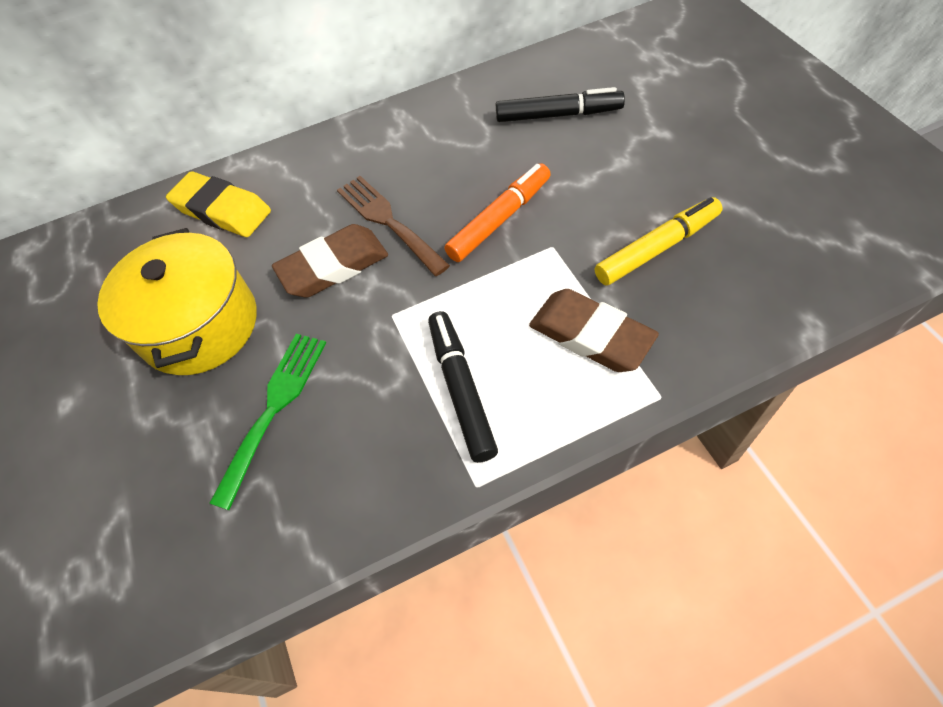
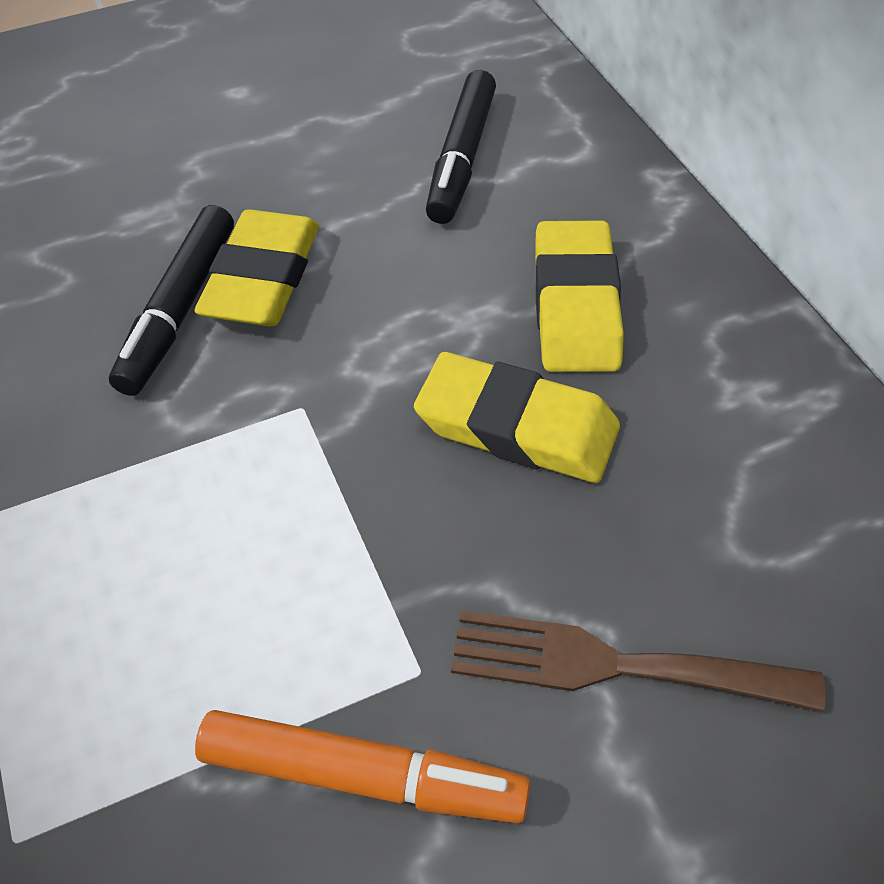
brown eraser: [272,224,388,297] [529,289,659,372] = 2 -> none = 0
green fork: [209,334,326,510] = 1 -> none = 0
yellow eraser: [166,171,271,237] = 1 -> [195,209,319,326] [414,352,620,483] [535,220,624,372] = 3
yellow marker: [595,197,722,286] = 1 -> none = 0
yellow pot: [97,228,256,375] = 1 -> none = 0

